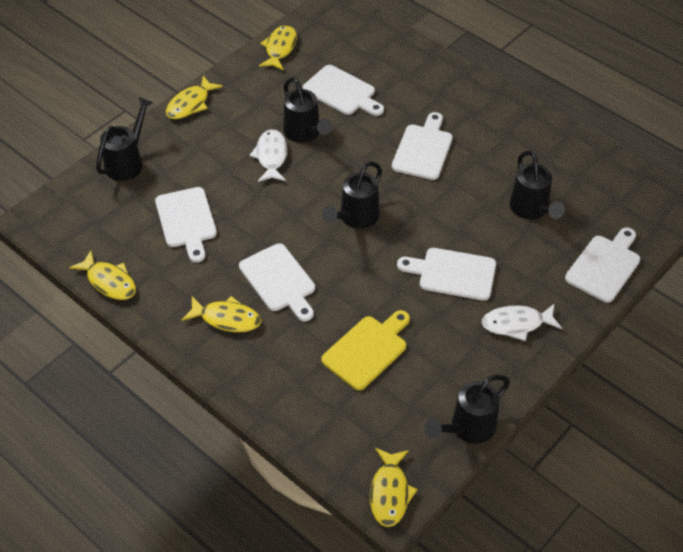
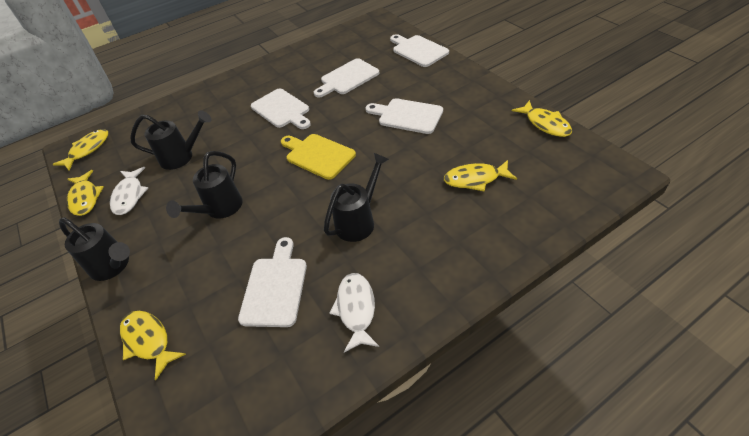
black watering can: [96,97,154,181] [283,77,332,143] [322,161,382,229] [425,375,510,444] [510,151,565,220] = 5 -> [59,217,130,281] [130,110,212,170] [166,151,243,219] [324,153,389,242] = 4
white cutting board: [155,187,217,263] [239,243,315,321] [303,65,384,116] [392,112,453,180] [397,248,496,301] [565,228,640,303] = 6 -> [238,237,307,327] [251,88,311,129] [314,58,379,98] [365,98,443,134] [390,34,449,67] = 5

